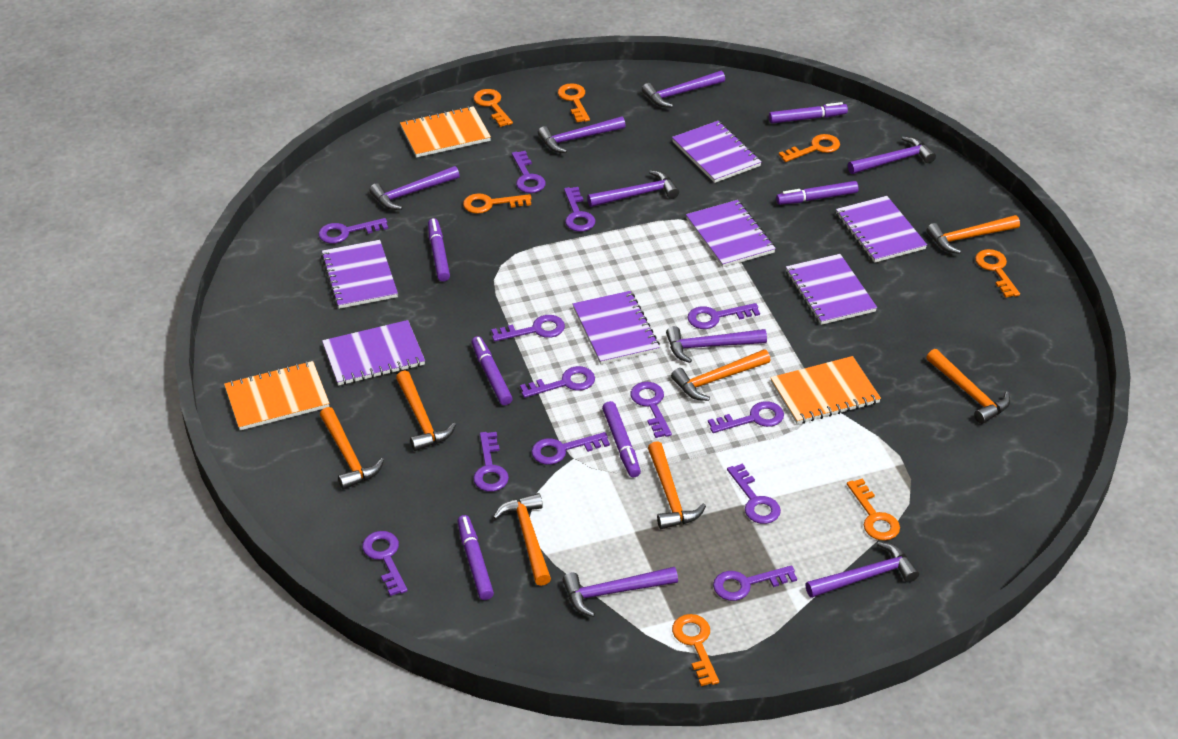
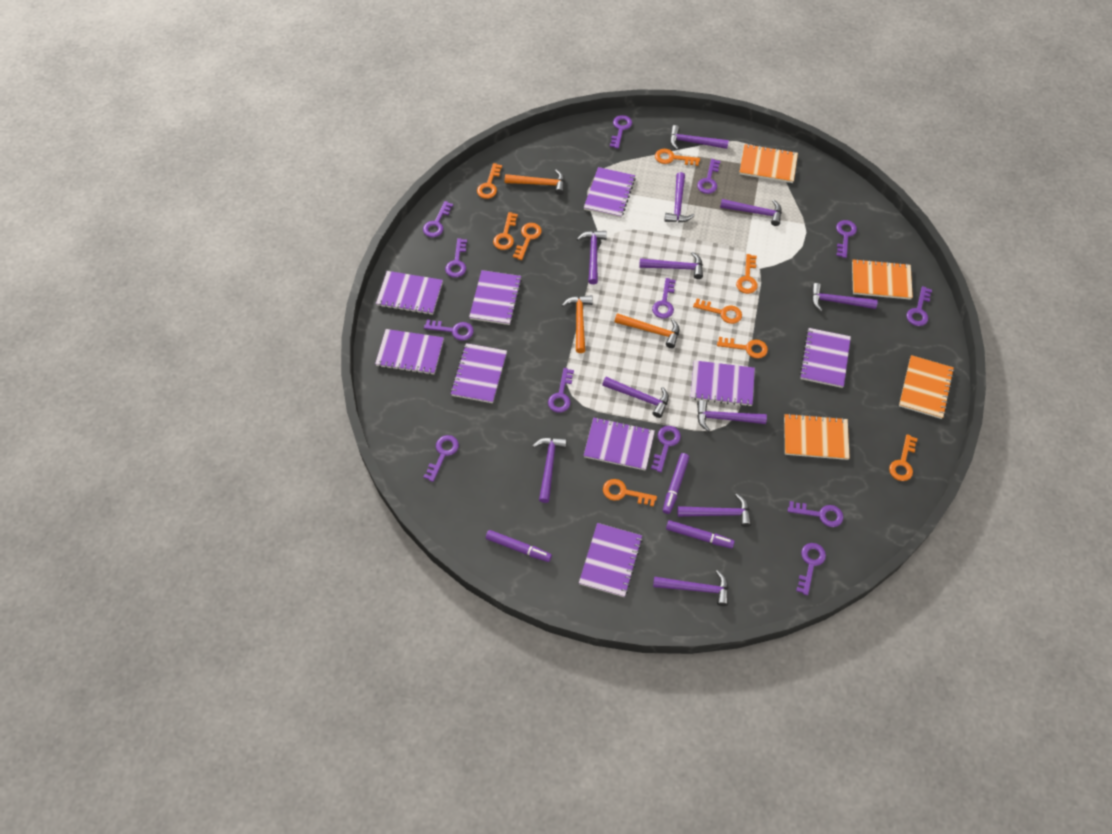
orange hammer: [320,407,384,490] [396,370,456,451] [493,493,551,586] [648,441,706,529] [671,349,771,401] [926,349,1010,424] [927,215,1020,254] = 7 -> [505,169,565,195] [562,295,593,353] [615,313,679,348] = 3
orange key: [463,193,532,214] [473,89,513,127] [558,83,590,122] [672,614,719,686] [779,134,840,162] [847,478,900,541] [975,249,1020,298] = 7 -> [477,163,502,199] [493,212,518,250] [513,223,542,260] [603,479,657,507] [655,149,700,166] [693,299,742,324] [717,337,768,358] [736,254,758,294] [889,434,918,481] = 9
orange notebook: [224,361,329,430] [400,106,491,158] [770,356,881,424] = 3 -> [739,144,798,183] [784,413,850,460] [852,259,913,300] [899,355,954,419] = 4
purple hammer: [369,166,460,210] [538,116,626,153] [563,567,678,617] [587,170,679,207] [642,71,725,108] [666,326,767,363] [805,541,919,598] [848,136,936,174] = 8 -> [533,438,567,503] [577,231,607,284] [602,377,669,418] [639,252,703,279] [653,570,728,606] [664,172,694,222] [670,125,729,150] [677,494,751,527] [697,400,767,431] [720,199,782,226] [812,283,878,311] = 11
purple marker: [428,218,450,282] [457,515,494,600] [471,336,513,405] [602,401,641,477] [769,102,848,124] [776,181,858,205] = 6 -> [486,530,552,562] [663,453,689,514] [666,520,735,548] = 3
purple notebook: [321,240,398,309] [322,320,425,386] [573,291,660,364] [672,121,762,183] [686,200,776,267] [786,254,877,325] [836,196,927,263] = 7 -> [375,329,444,375] [376,271,443,315] [450,343,507,403] [469,270,522,325] [579,523,643,597] [584,167,635,218] [584,417,655,471] [691,360,755,407] [799,328,851,388] = 9

